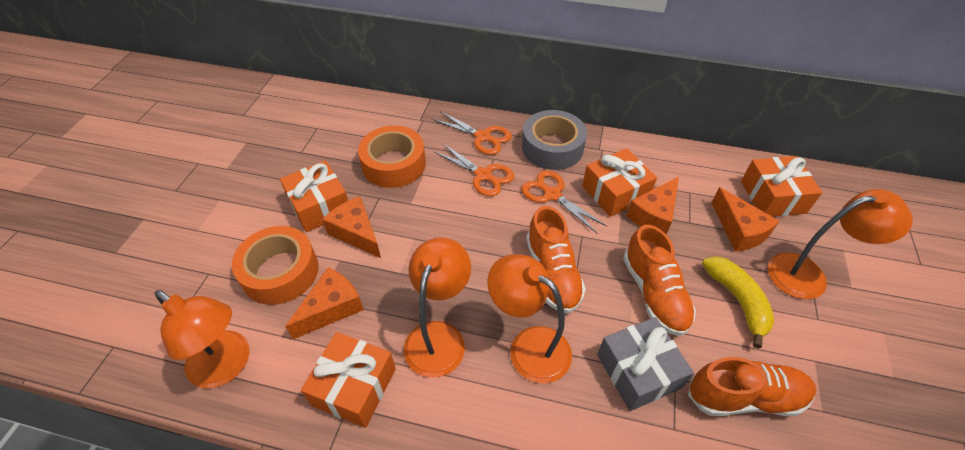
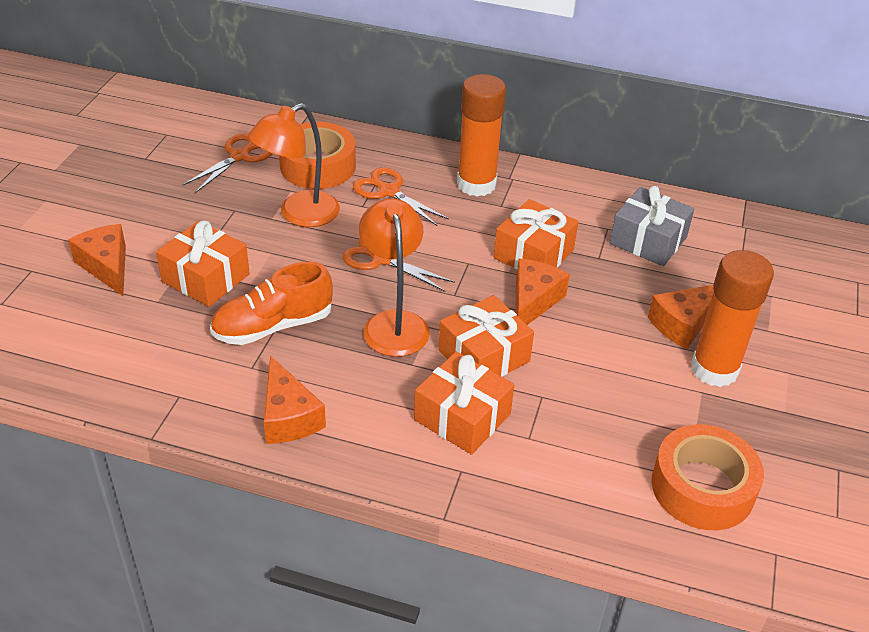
grey tape: [522,110,587,170] = 1 -> none = 0
orange glue stick: none = 0 -> [457,74,506,197] [691,250,774,387] = 2
orange lamp: [155,290,249,388] [404,237,471,378] [487,254,572,383] [768,189,913,299] = 4 -> [248,103,340,227] [359,198,430,357] = 2
orange shoe: [526,206,586,314] [623,225,696,336] [688,357,816,416] = 3 -> [210,262,333,345] = 1
yellow banana: [702,256,775,348] = 1 -> none = 0

